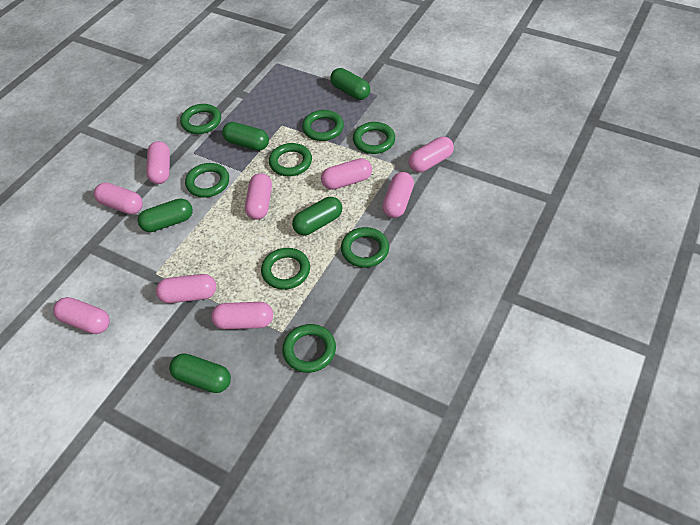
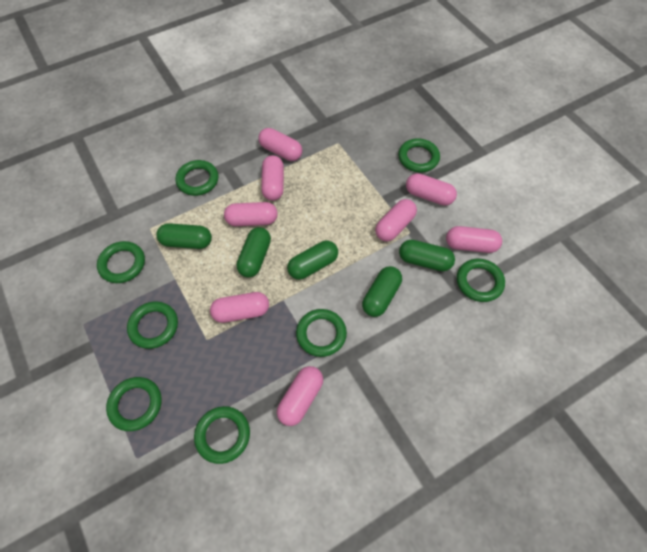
pink capsule: [53,297,110,334] [94,183,143,214] [146,141,170,184] [156,274,216,303] [211,302,273,329] [245,173,272,220] [321,158,372,190] [382,172,414,218] [409,137,454,172] = 9 -> [210,292,269,323] [224,202,278,226] [258,128,302,161] [261,155,284,201] [277,366,323,426] [375,199,417,241] [406,173,457,206] [446,226,502,253] = 8

